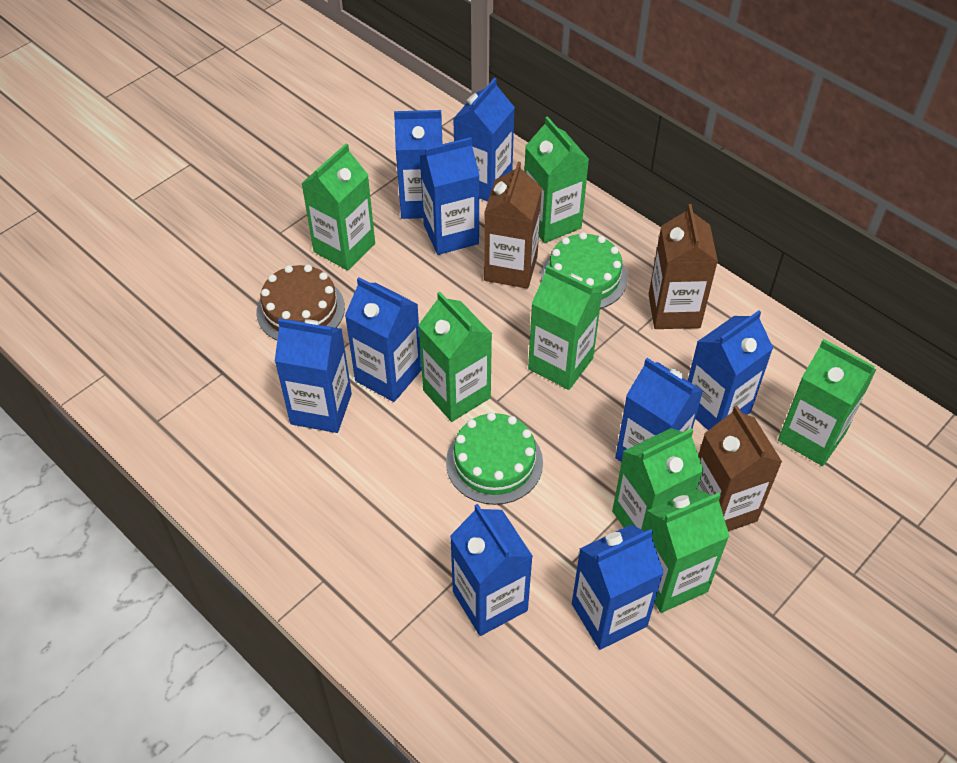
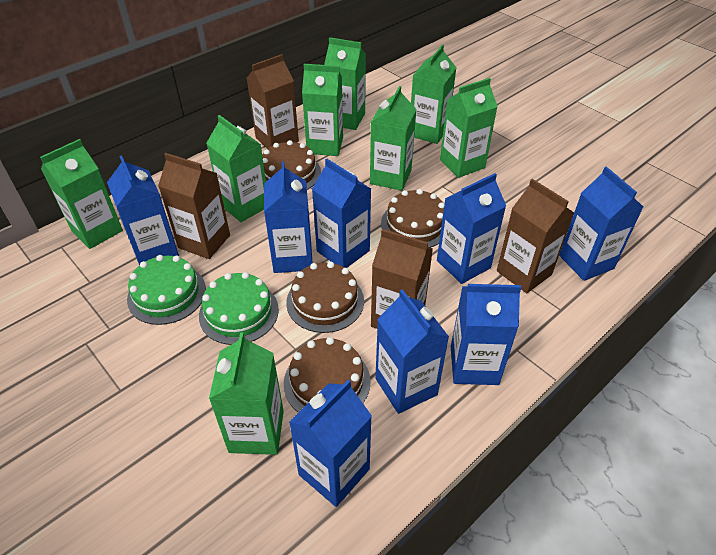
blue carton: [275,319,352,433] [345,277,422,402] [394,110,442,219] [420,137,480,255] [450,504,533,636] [453,78,515,202] [572,524,664,650] [615,358,703,462] [688,310,773,430] = 9 -> [107,155,179,265] [264,161,313,273] [289,380,372,507] [312,159,371,268] [375,289,449,414] [437,173,506,284] [451,284,522,385] [559,167,643,281] = 8
brown cake: [257,265,345,340] = 1 -> [262,140,321,190] [284,337,371,413] [286,262,364,333] [381,189,444,248] = 4
brown carton: [484,162,542,289] [649,204,718,329] [698,406,782,532] = 3 -> [158,153,230,259] [246,54,299,149] [371,229,433,329] [497,179,574,293] = 4
green carton: [301,143,375,270] [418,292,492,422] [524,116,589,243] [528,265,602,390] [612,428,704,530] [643,489,730,613] [778,339,876,466] = 7 -> [40,139,123,249] [206,115,266,222] [209,333,284,455] [302,64,343,156] [324,37,366,130] [370,86,417,191] [411,45,456,144] [440,78,498,178] = 8

